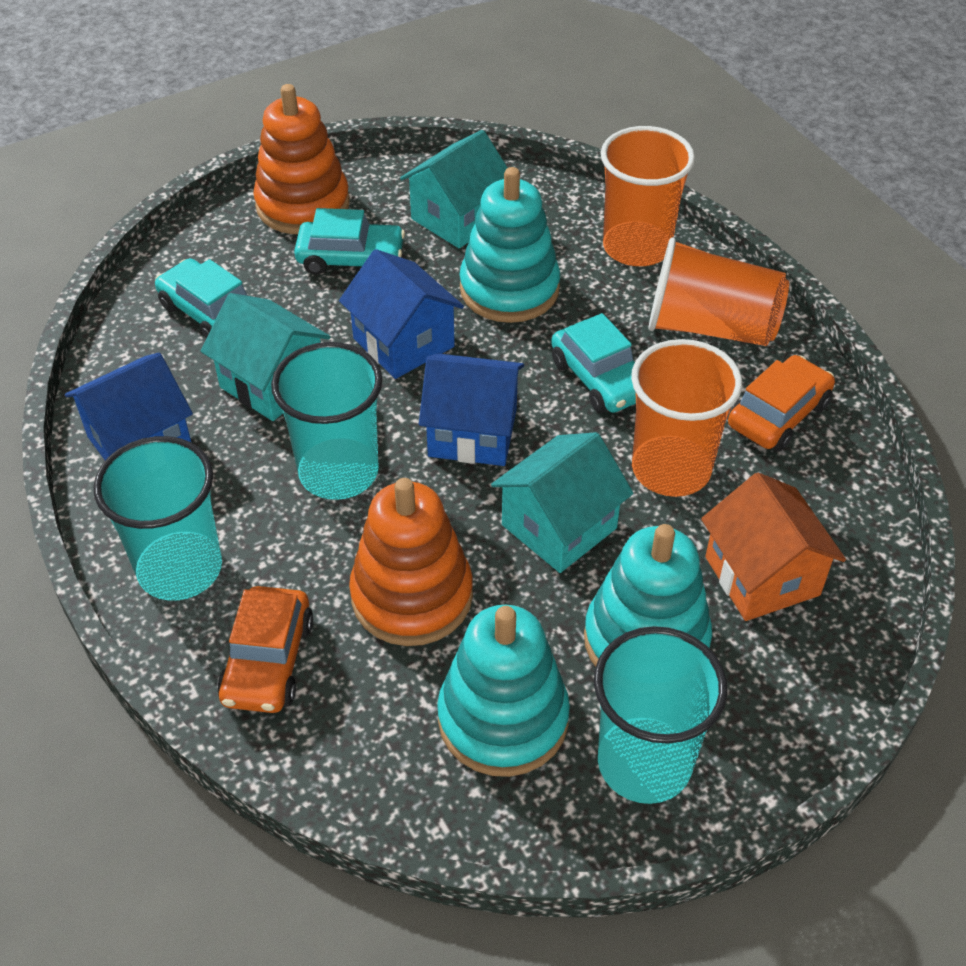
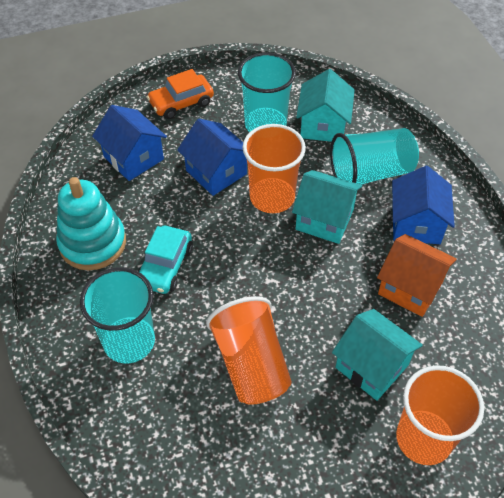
orange car: [217,586,313,713] [728,355,835,451] = 2 -> [147,69,214,119] = 1
orange stacking toy: [253,84,350,234] [349,478,473,646] = 2 -> none = 0
turquoise car: [155,258,249,338] [294,208,405,275] [551,313,636,413] = 3 -> [138,226,193,294] = 1
turquoise stacking toy: [437,605,570,777] [460,167,560,323] [584,524,712,667] = 3 -> [56,177,126,270] = 1

